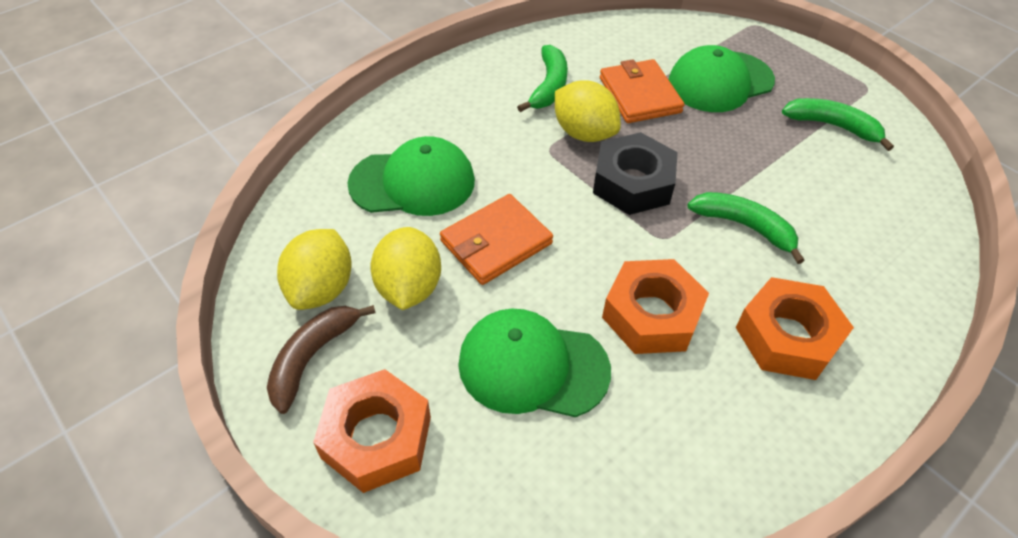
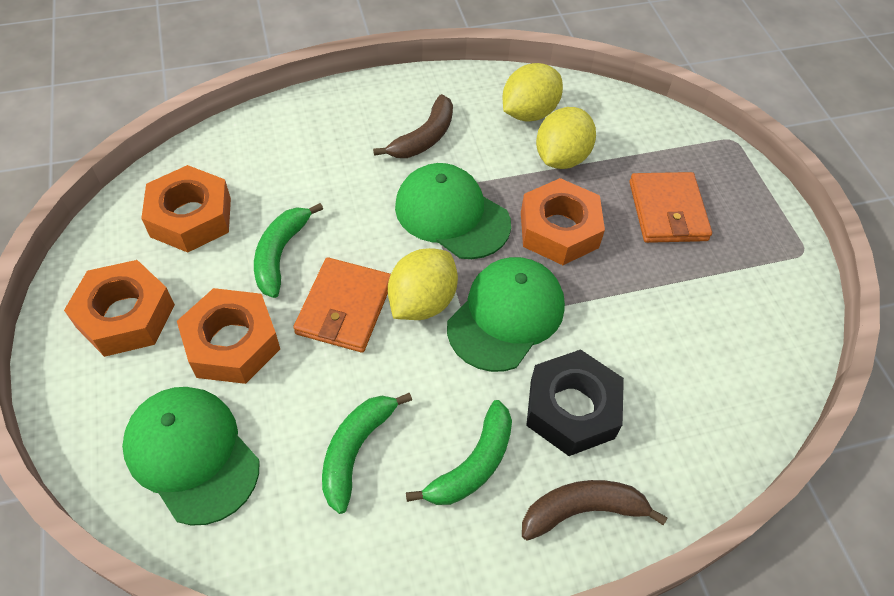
brown banana: [267,305,376,414] = 1 -> [373,94,453,158] [522,480,667,541] = 2
orange nut: [313,369,431,493] [602,259,709,354] [736,277,854,380] = 3 -> [64,260,175,357] [141,165,231,253] [177,288,280,384] [521,178,605,265] = 4

